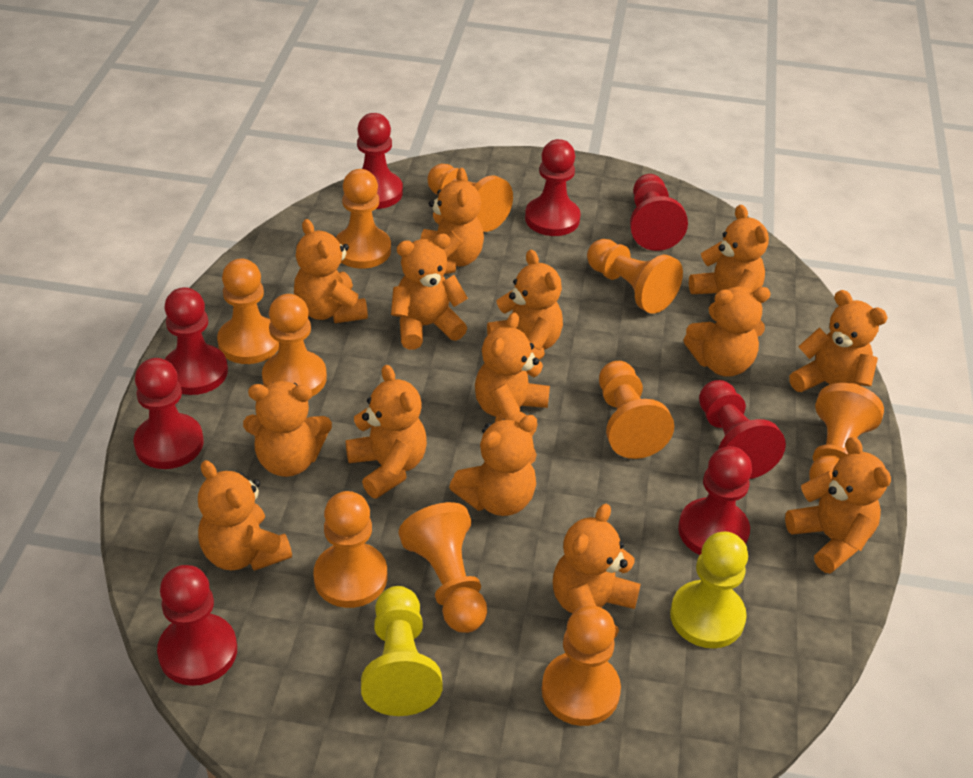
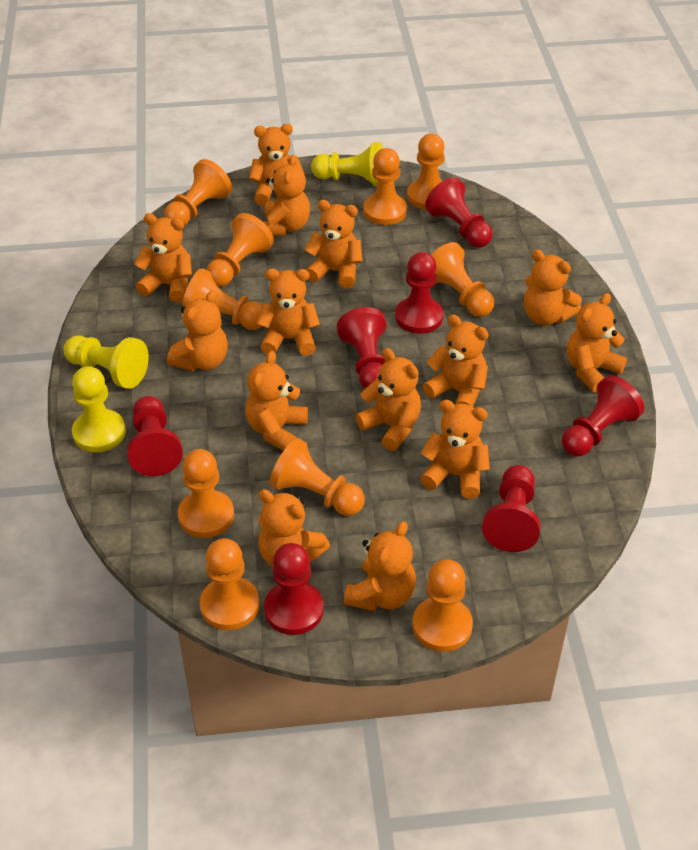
red pawn: [134,358,203,469] [157,565,237,686] [164,287,228,395] [357,113,403,209] [525,139,581,236] [630,174,688,251] [678,446,752,555] [699,380,786,479] = 8 -> [127,396,183,476] [264,543,324,635] [337,307,387,389] [395,252,443,334] [425,177,492,248] [482,465,541,552] [562,375,644,456] = 7
yellow pawn: [361,586,442,716] [670,531,748,648] = 2 -> [63,335,149,389] [72,366,126,452] [311,142,383,186] = 3

